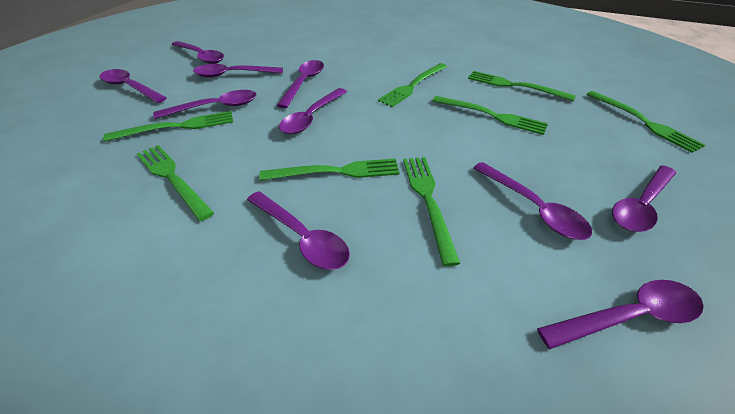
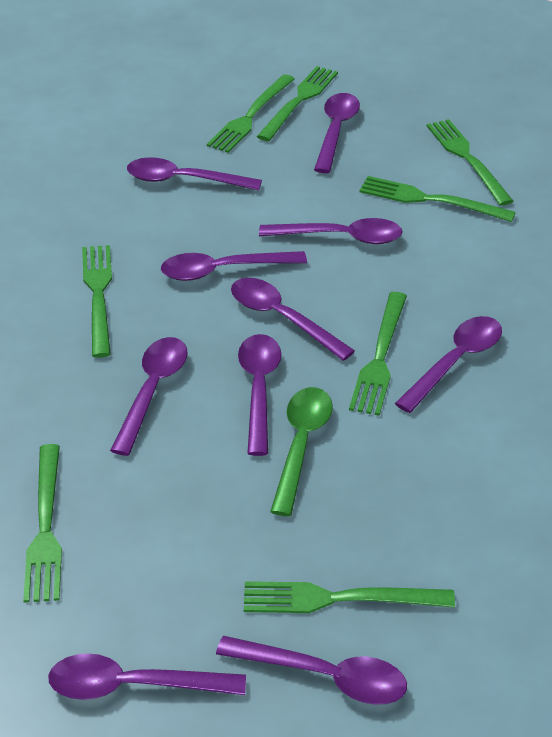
green spoon: none = 0 -> [270,387,333,516] = 1

